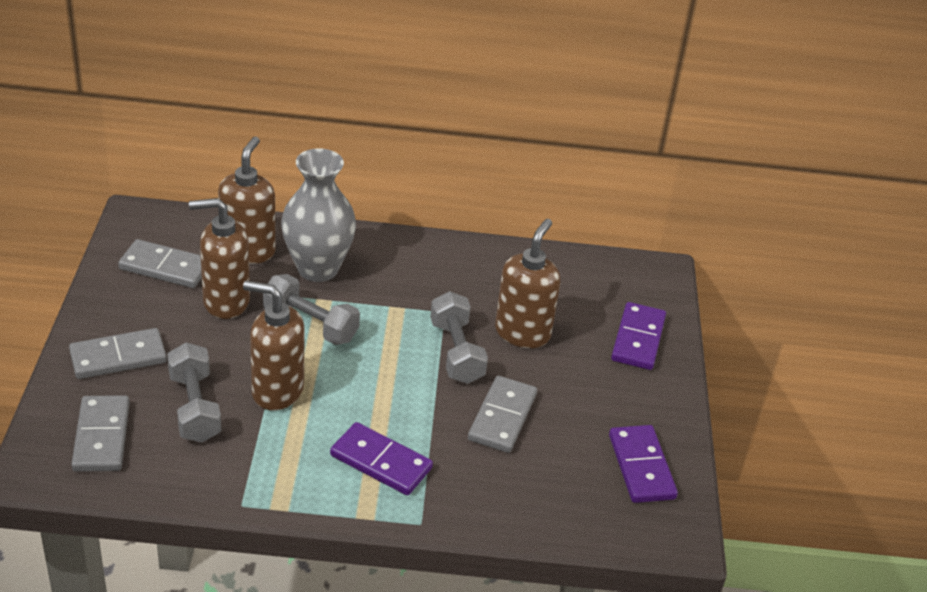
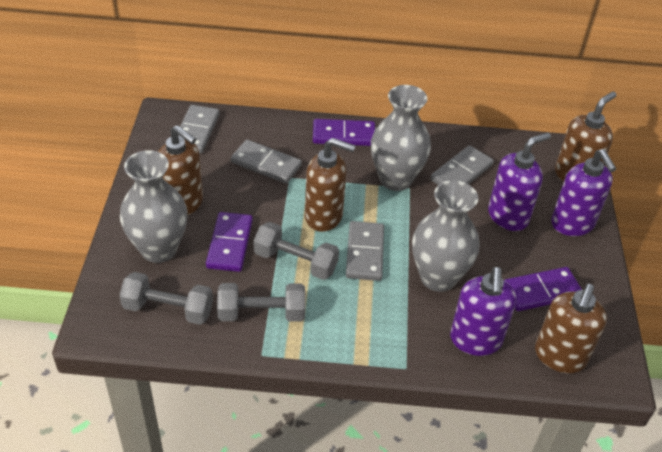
grey vase: [281,148,356,282] = 1 -> [120,150,188,263] [371,85,431,191] [412,180,480,292] = 3
purple soap dispenser: none = 0 -> [450,267,516,356] [488,132,551,231] [551,149,616,236] = 3

